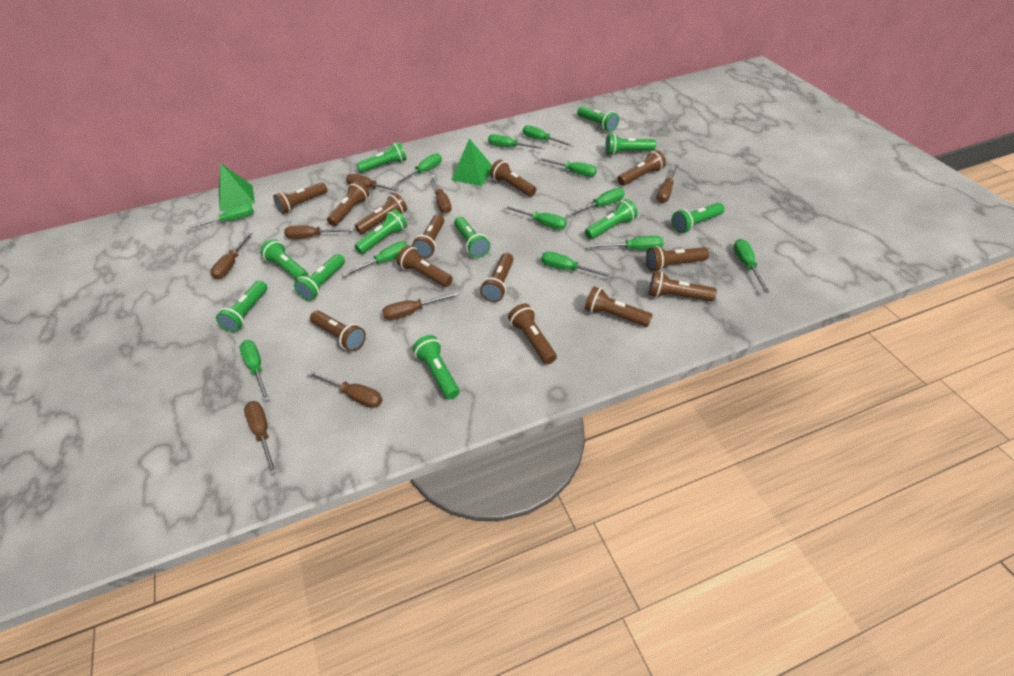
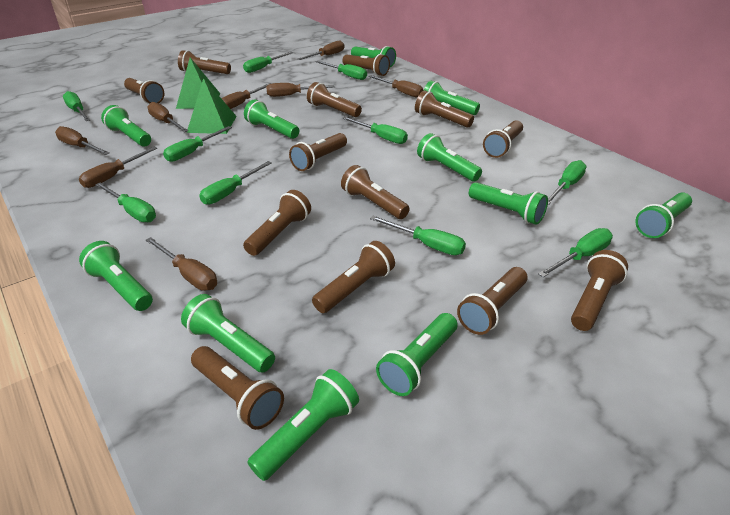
green screwdriver: [185,204,254,230] [239,340,270,402] [342,241,408,277] [393,153,442,185] [488,134,545,149] [504,206,567,230] [523,125,574,147] [538,158,597,177] [541,252,613,278] [567,188,624,216] [590,236,663,250] [734,239,770,293] = 12 -> [63,91,90,121] [95,183,156,222] [163,126,232,162] [199,161,272,205] [243,52,293,73] [315,61,367,80] [342,117,408,144] [370,216,466,255] [538,228,613,277] [548,160,587,205] = 10

